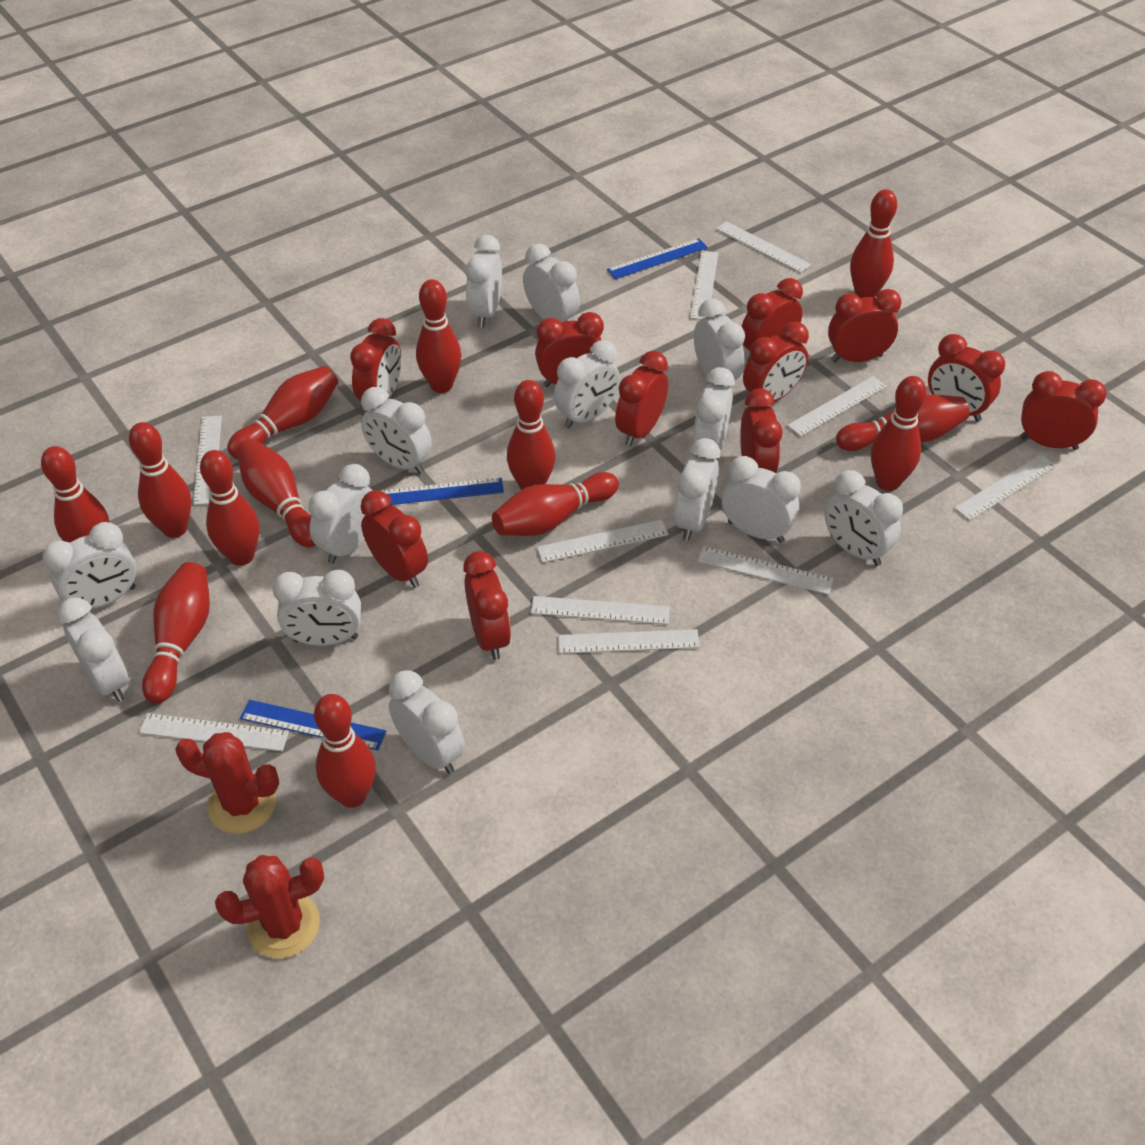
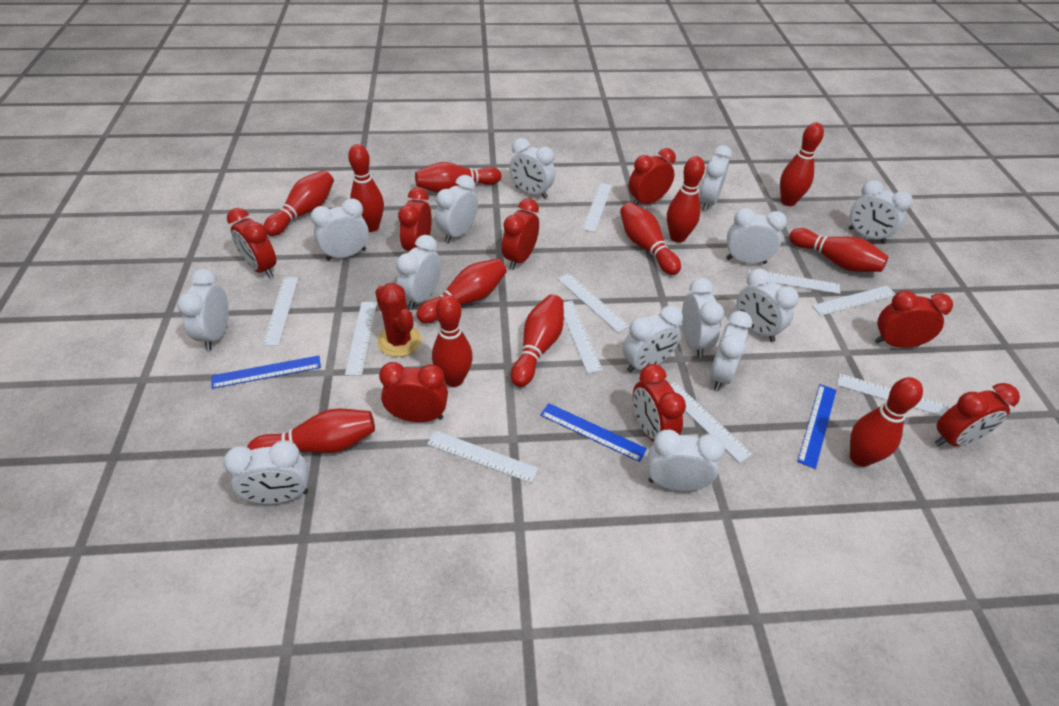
red bowling pin: [41,446,109,543] [129,422,192,538] [142,562,210,703] [200,450,260,566] [227,366,338,459] [237,439,315,547] [314,694,376,808] [416,279,462,393] [492,472,619,536] [507,380,555,490] [836,394,969,451] [850,189,897,298] [871,376,927,491] = 13 -> [247,408,375,453] [263,170,334,236] [348,144,384,232] [415,162,501,193] [416,259,507,323] [432,295,473,387] [511,294,564,387] [620,202,681,275] [667,156,705,243] [780,122,824,206] [789,228,889,272] [850,377,923,467] = 12
red cactus: [175,732,279,834] [215,855,324,959] = 2 -> [375,283,422,357] = 1
red clock: [350,318,401,401] [361,490,428,588] [463,551,511,660] [535,312,604,387] [615,351,668,446] [740,389,782,473] [741,278,803,362] [743,322,809,402] [828,289,901,362] [928,334,1005,422] [1020,371,1107,450] = 11 -> [227,208,277,278] [379,362,448,422] [398,187,432,251] [502,199,539,270] [629,148,676,205] [633,364,686,442] [875,291,953,348] [935,383,1020,446] = 8

